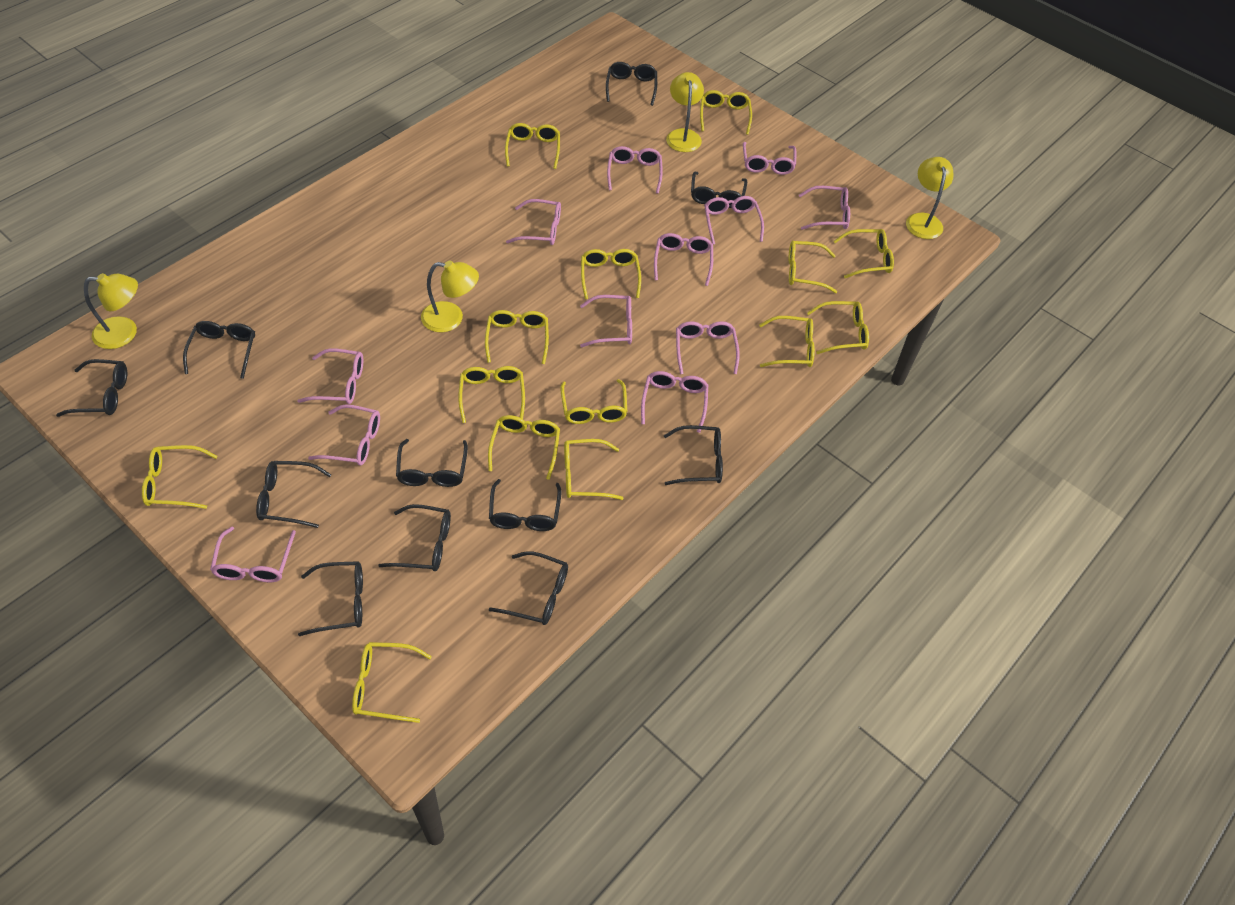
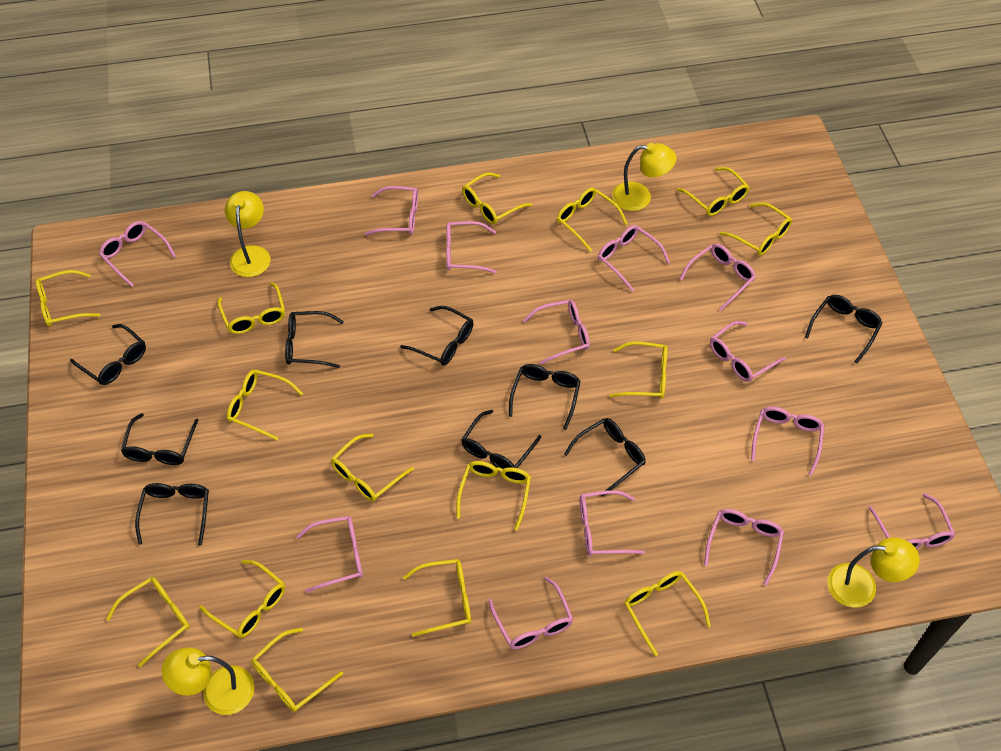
black glasses: [56,359,127,417] [183,321,255,379] [256,461,331,528] [298,561,363,636] [378,504,451,571] [396,439,468,487] [489,479,561,531] [489,551,568,625] [606,62,657,106] [664,425,723,485] [691,172,747,208] = 11 -> [70,324,146,385] [121,413,199,465] [135,483,209,546] [285,311,344,368] [400,306,474,366] [462,410,541,469] [509,364,581,430] [564,418,646,497] [805,295,883,364] = 9
pink glasses: [210,526,296,582] [298,349,363,404] [308,404,380,466] [506,199,561,245] [580,295,632,347] [607,146,663,194] [641,371,708,433] [654,233,713,286] [676,321,740,374] [704,196,764,245] [743,142,797,175] [799,186,850,230] = 12 -> [99,221,176,287] [296,516,363,593] [365,186,418,235] [446,221,497,274] [488,577,573,649] [523,300,590,365] [580,490,645,556] [598,225,670,291] [680,243,756,311] [704,509,784,586] [710,321,786,382] [751,407,824,476] [868,493,955,549] = 13
yellow glasses: [142,445,217,509] [352,642,432,723] [458,366,525,423] [485,310,549,364] [488,415,560,480] [505,123,560,169] [560,379,627,424] [564,439,624,500] [581,249,641,299] [700,90,752,135] [759,316,815,367] [788,240,837,293] [807,301,869,354] [834,229,894,278] = 14 -> [36,270,100,327] [106,577,190,667] [199,560,285,638] [218,282,285,334] [227,369,303,440] [252,628,343,712] [331,434,414,502] [403,559,471,637] [456,461,531,531] [462,172,532,224] [557,188,627,252] [610,341,668,399] [624,571,711,656] [677,167,750,216] [720,202,792,256] = 15

